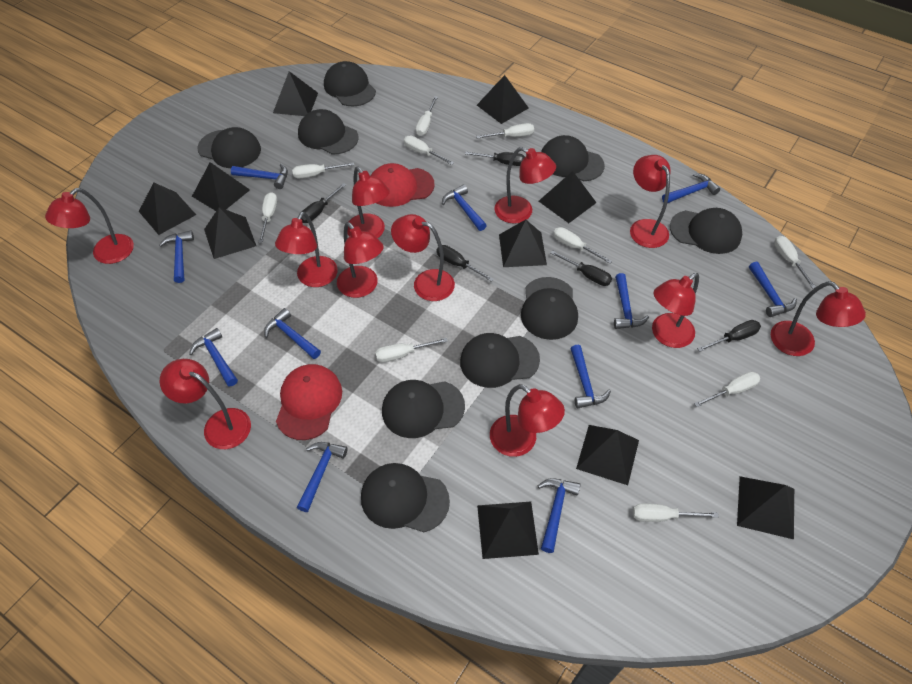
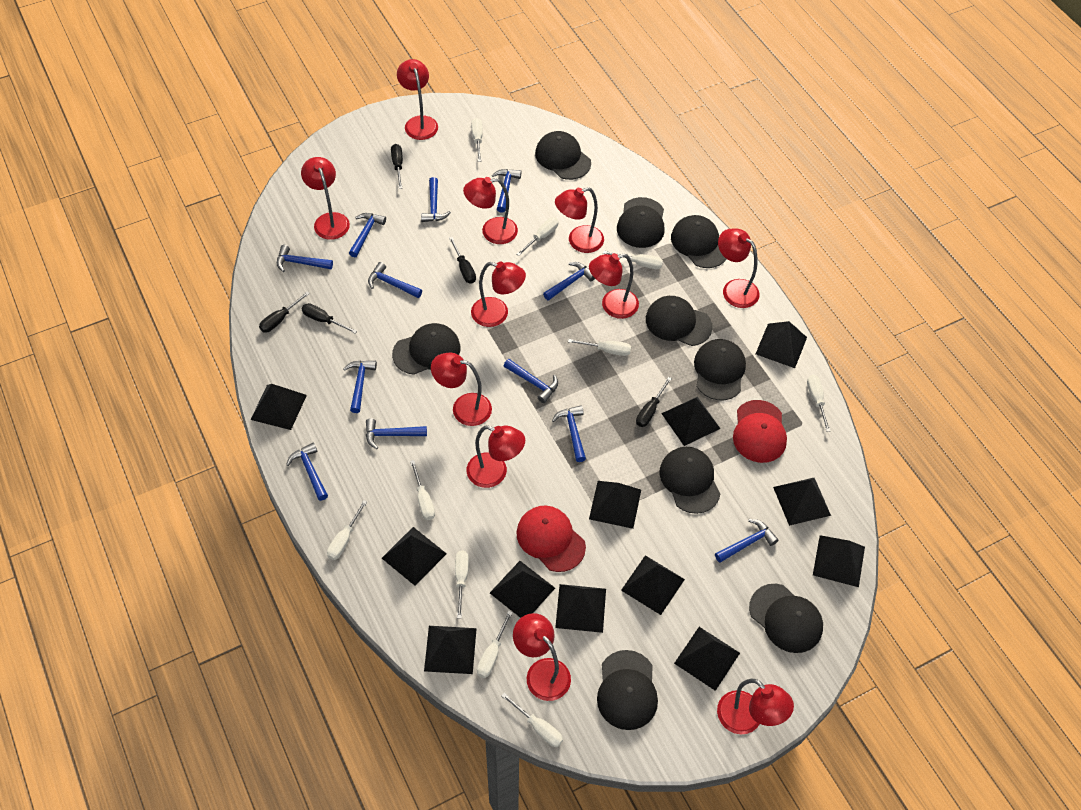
black pyramid: [139,182,196,235] [192,162,250,211] [204,207,256,259] [273,71,318,116] [477,75,529,124] [477,502,539,559] [499,220,547,267] [539,171,596,223] [576,425,639,485] [737,476,794,539] = 10 -> [251,384,307,430] [382,527,447,586] [424,626,477,674] [490,561,555,618] [555,584,606,633] [589,481,641,529] [621,555,685,615] [661,397,720,446] [674,627,740,691] [756,321,807,368] [773,478,831,526] [813,535,865,587] = 12
blue hammer: [159,231,194,283] [189,328,238,386] [231,164,288,189] [264,308,321,359] [297,442,348,512] [442,184,487,231] [538,478,581,553] [570,345,611,409] [614,273,649,329] [662,173,720,203] [749,261,797,317] = 11 -> [277,245,333,272] [286,443,328,501] [343,361,377,413] [349,213,386,257] [366,418,427,449] [368,262,422,298] [421,177,451,222] [492,169,522,213] [504,359,558,403] [543,262,595,301] [552,405,586,462] [715,519,779,563] = 12

